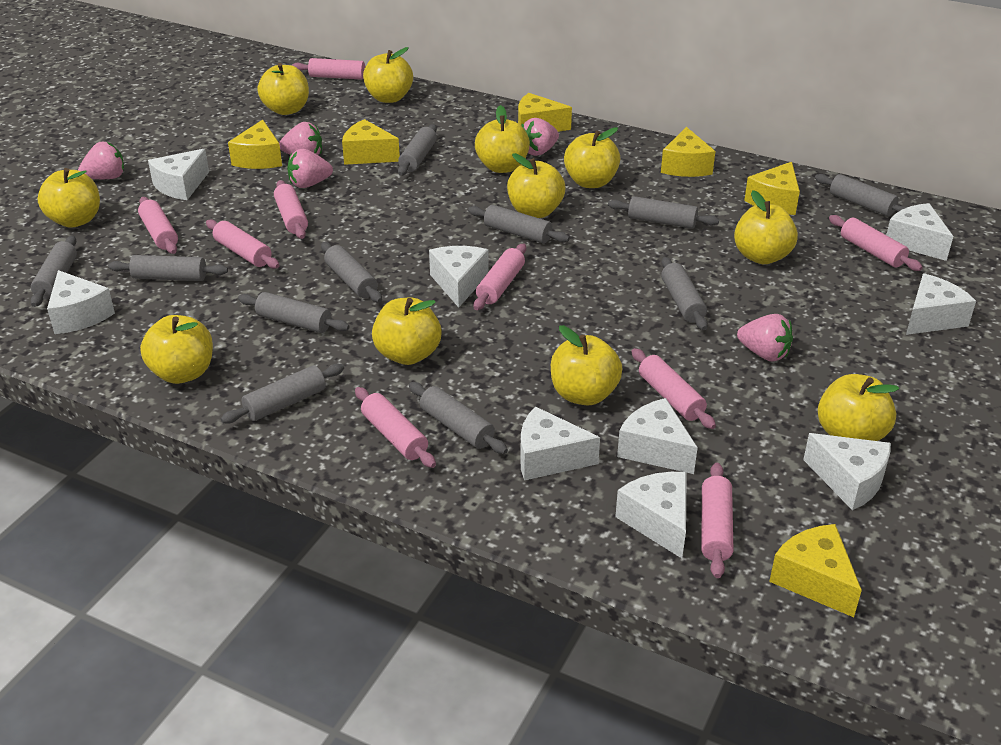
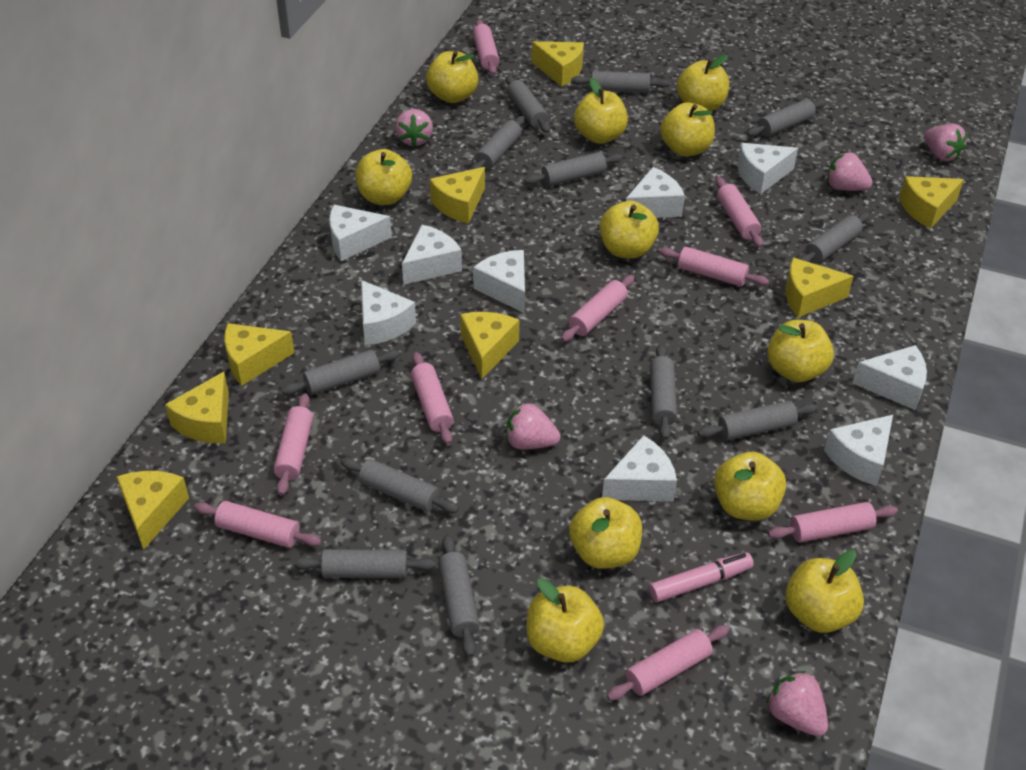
grey rolling pin: [31,236,77,307] [108,255,228,281] [221,364,344,424] [238,292,350,333] [321,242,382,303] [398,124,437,176] [409,382,508,454] [468,205,570,243] [608,196,719,229] [661,257,708,330] [815,174,907,216] = 11 -> [282,350,400,395] [293,549,436,578] [341,458,459,513] [438,535,479,657] [471,116,525,170] [506,76,550,133] [525,152,623,186] [571,71,670,93] [650,344,677,440] [697,401,818,440] [747,99,826,137] [799,212,870,263] = 12
pink marker: none = 0 -> [649,552,754,602] = 1
yellow cheese: [228,120,282,169] [342,119,400,165] [518,93,572,132] [661,127,715,177] [744,162,800,215] [769,524,862,617] = 6 -> [117,471,189,550] [165,372,229,443] [224,323,294,386] [430,167,485,223] [460,312,519,379] [532,41,584,87] [786,258,854,317] [899,176,964,229] = 8

